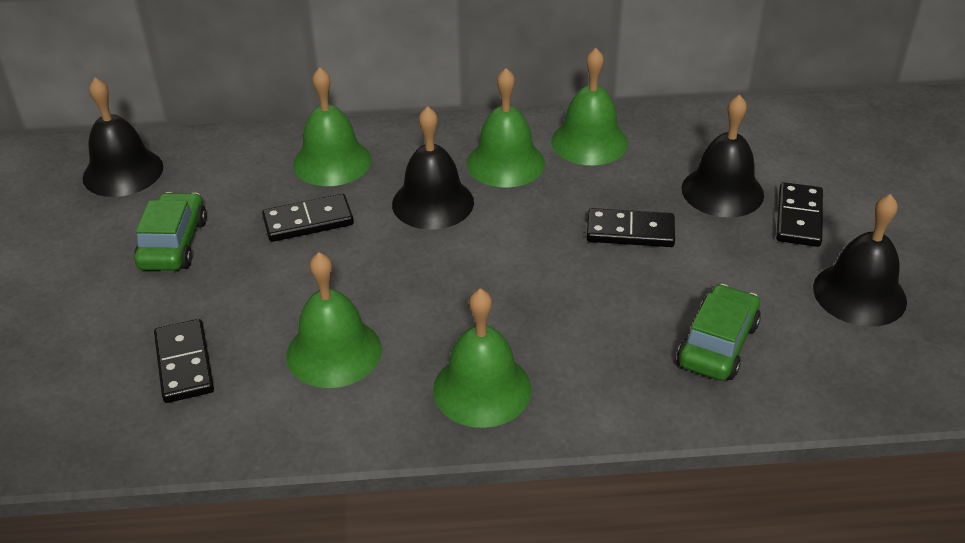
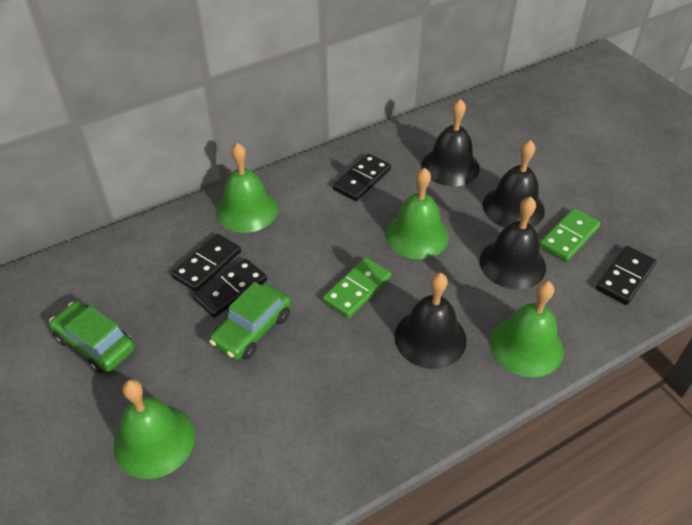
green bell: [286,252,382,388] [293,67,371,186] [433,289,532,428] [466,68,545,188] [551,48,628,166] = 5 -> [114,379,195,479] [216,143,278,233] [385,168,449,259] [490,281,564,377] = 4
green domino: none = 0 -> [323,257,391,318] [540,208,601,262] = 2

